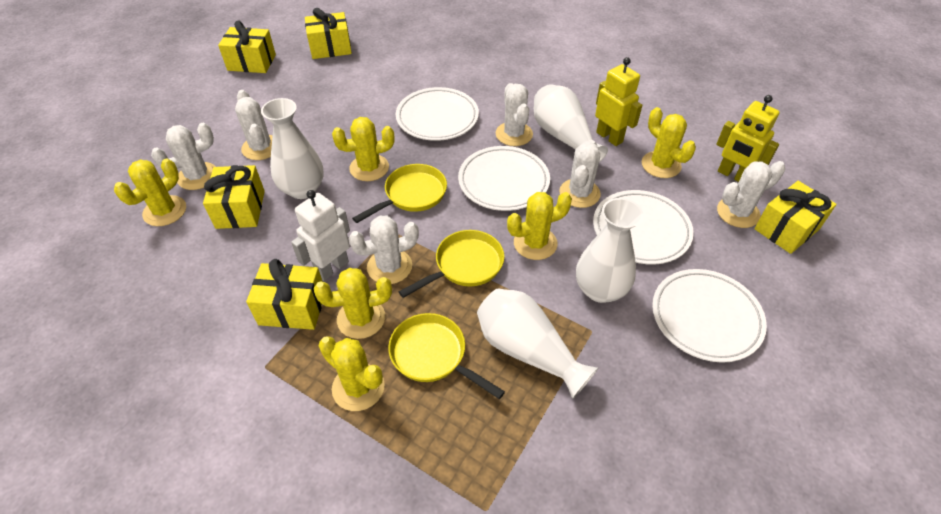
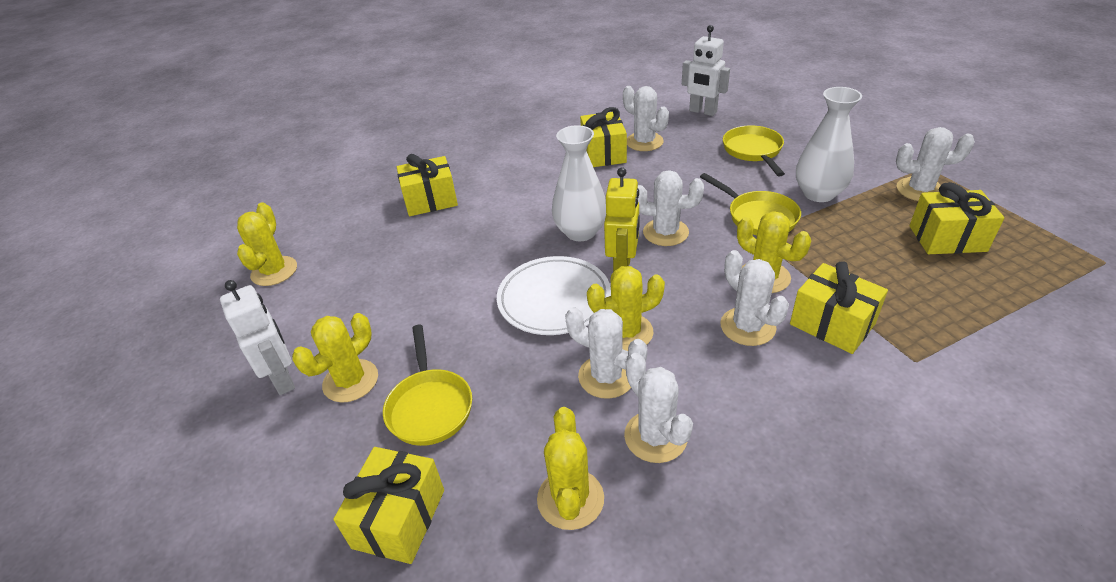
white plate: [396,87,479,141] [458,146,550,211] [593,190,694,265] [652,269,767,363] = 4 -> [497,256,611,335] = 1
white robot: [291,190,350,281] = 1 -> [220,280,295,395] [682,25,730,116] = 2
white vase: [261,98,324,199] [477,289,598,399] [534,84,608,163] [576,198,643,303] = 4 -> [552,125,606,241] [796,87,862,202] = 2
yellow cactus: [114,159,186,226] [314,268,392,339] [319,336,385,411] [332,117,395,181] [507,192,572,260] [642,107,696,178] = 6 -> [237,202,297,286] [292,313,378,403] [537,407,604,530] [587,266,665,351] [737,211,811,293] = 5
yellow robot: [595,57,642,146] [716,95,780,182] = 2 -> [604,167,640,272] = 1

